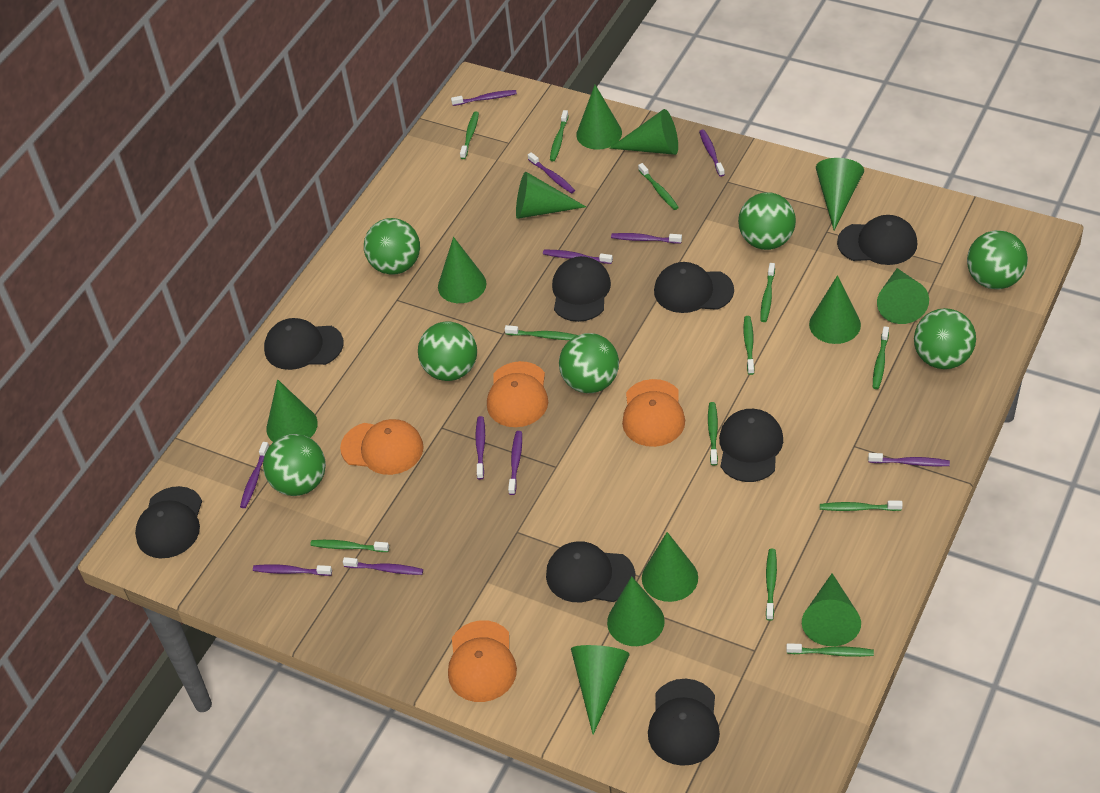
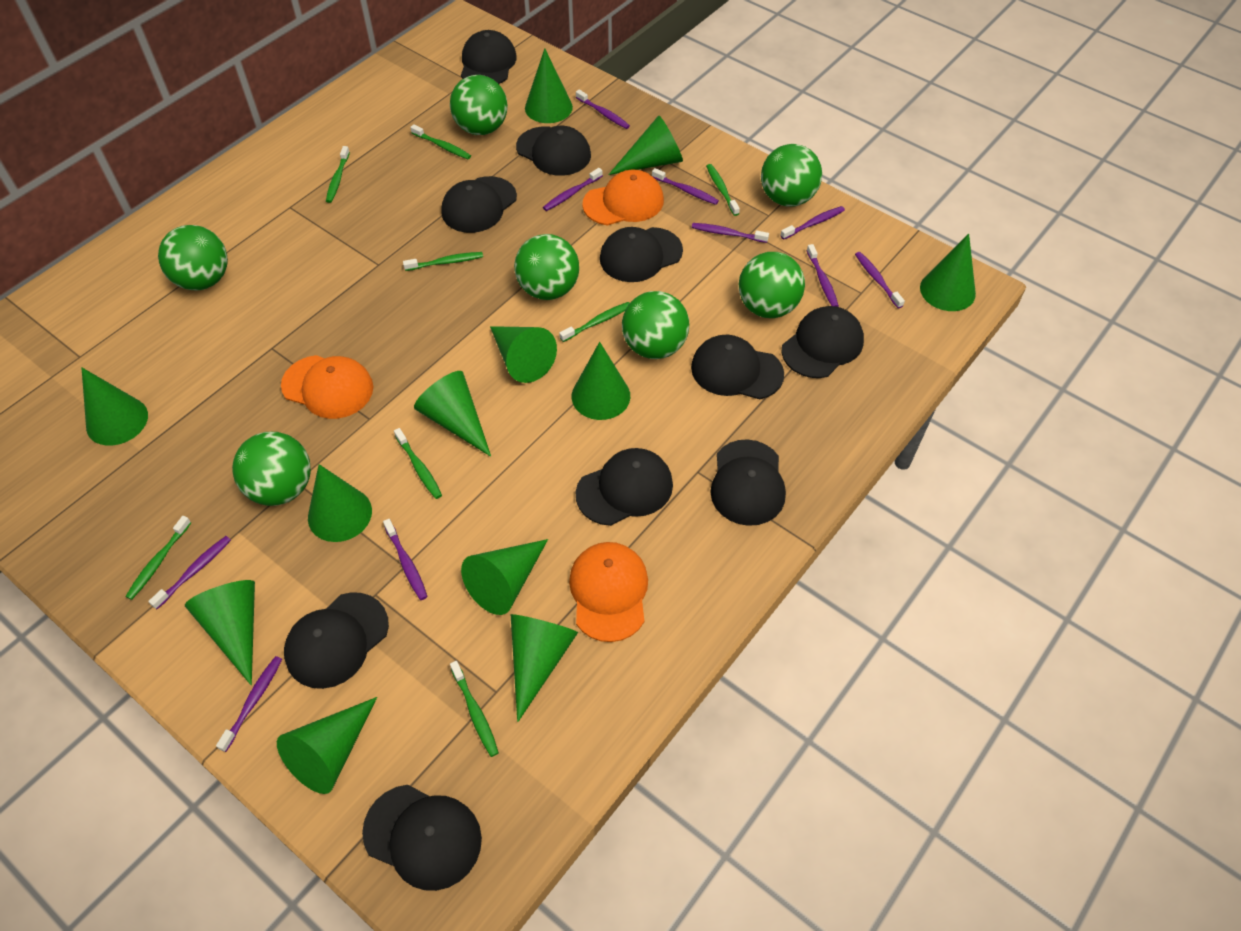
black cap: [135,486,202,558] [264,318,344,370] [546,541,635,602] [552,256,611,322] [648,679,720,766] [654,262,734,313] [719,409,783,482] [837,215,917,265] = 8 -> [284,592,389,689] [362,785,482,891] [441,176,517,233] [461,30,517,84] [516,126,591,176] [576,448,673,526] [600,227,683,282] [691,335,784,399] [710,439,786,526] [781,306,864,378] = 10
green toothbrush: [310,540,389,552] [460,112,479,159] [505,325,577,340] [550,110,569,161] [638,163,679,210] [708,402,718,466] [744,316,755,375] [761,263,775,322] [766,549,777,621] [786,643,874,657] [820,501,903,511] [873,326,889,389] = 12 -> [125,516,191,600] [326,146,350,203] [394,428,442,499] [403,252,483,271] [410,124,471,159] [450,661,499,757] [559,302,630,342] [706,164,740,216] = 8
orange cap: [340,419,424,475] [448,620,517,702] [487,361,548,427] [622,379,685,447] = 4 -> [281,355,373,419] [569,542,648,642] [582,170,664,226] = 3
purple toothbrush: [240,442,269,508] [253,564,332,576] [343,557,423,575] [451,90,517,106] [475,416,485,480] [508,431,522,495] [528,152,575,193] [543,250,613,264] [611,233,682,244] [699,129,725,177] [868,453,950,467] = 11 -> [148,536,231,609] [216,656,282,752] [383,519,428,600] [543,168,603,211] [576,90,630,129] [652,168,719,205] [692,223,769,243] [780,206,845,240] [807,244,839,307] [855,252,905,309] = 10

